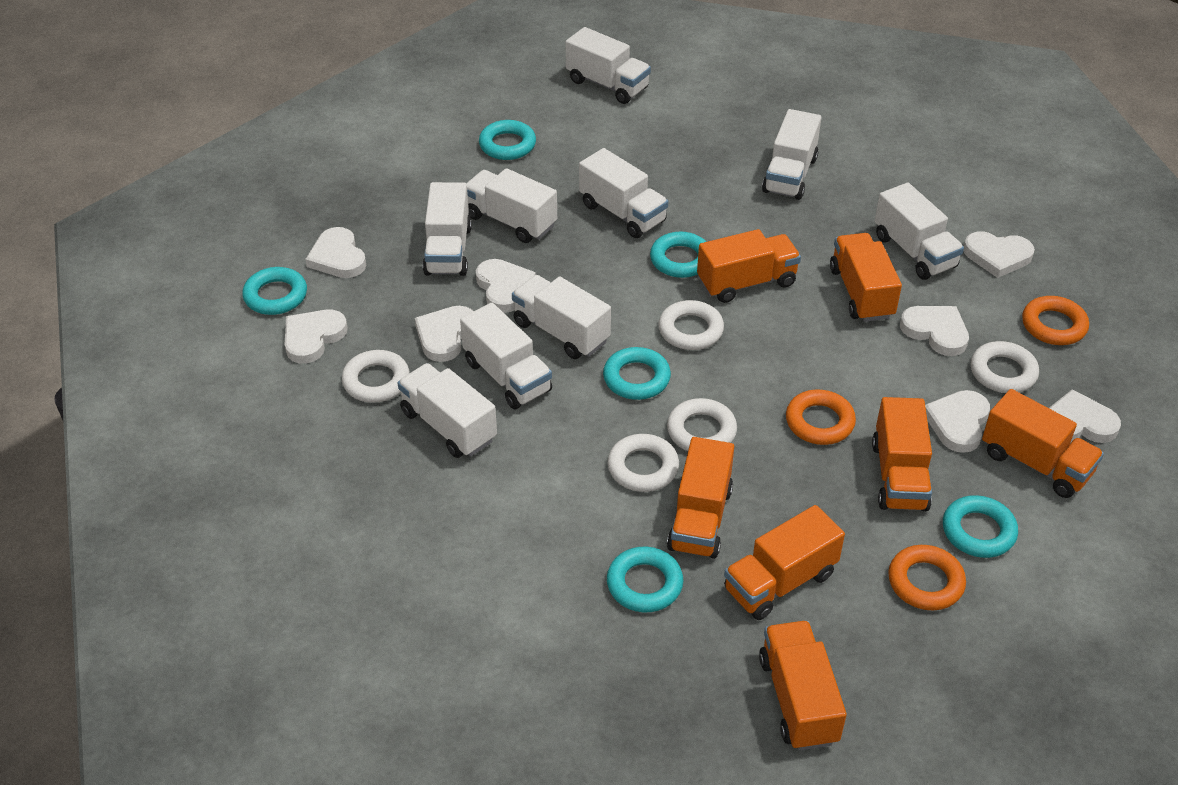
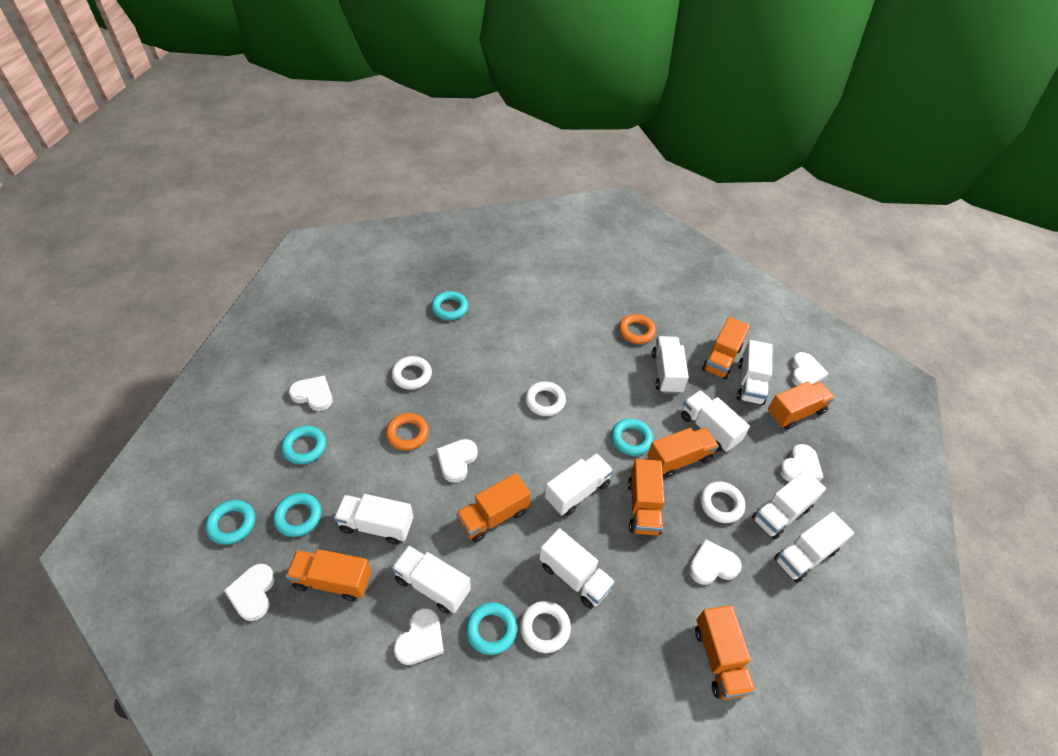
orange ring: [786,389,856,445] [888,545,966,610] [1022,296,1089,345] = 3 -> [386,413,429,451] [619,314,656,344] = 2
white heart: [285,310,348,364] [305,227,366,278] [415,306,473,362] [476,259,536,313] [900,306,969,356] [925,390,990,453] [964,231,1035,278] [1049,389,1121,443] = 8 -> [224,564,275,621] [289,375,333,411] [394,608,444,665] [436,439,478,483] [689,539,742,585] [780,444,823,482] [791,352,829,386] = 7
white ring: [342,350,410,403] [608,434,679,492] [658,300,724,350] [667,398,737,451] [971,341,1039,393] = 5 -> [392,356,432,390] [520,601,571,653] [525,381,566,416] [700,482,745,523] = 4

